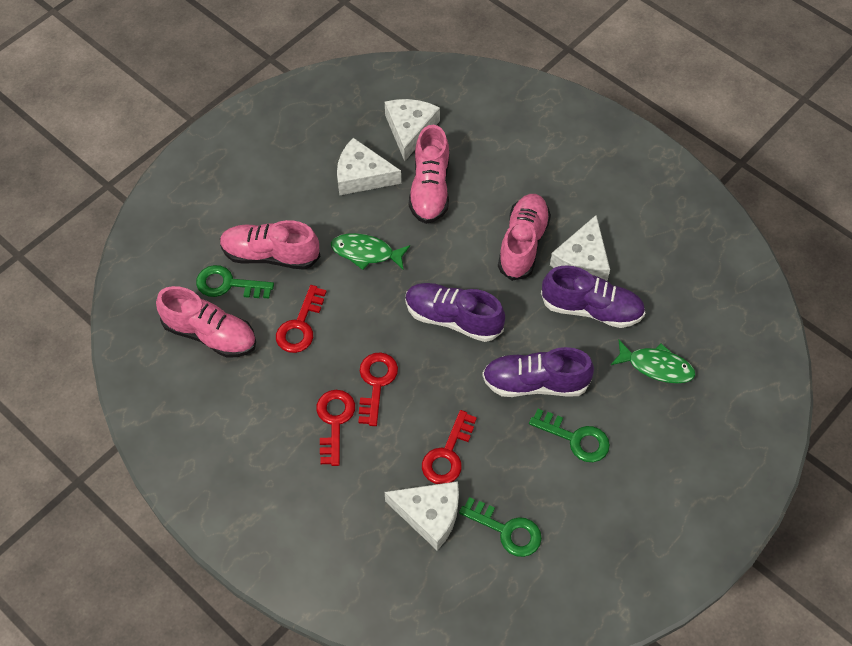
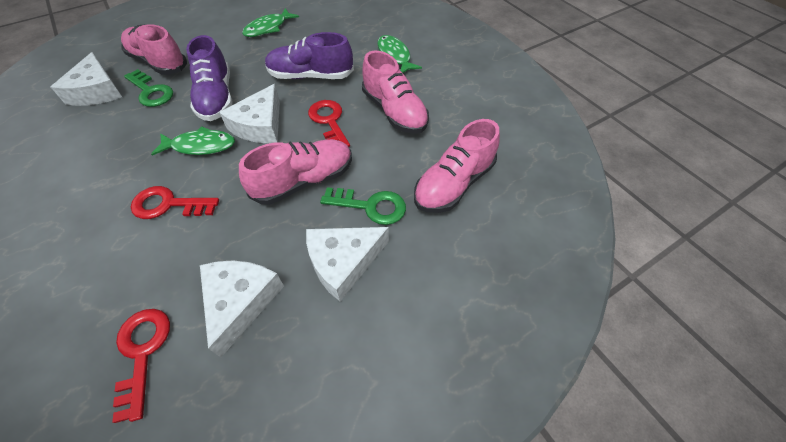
green fish: [331,233,410,270] [611,340,695,383] = 2 -> [151,126,235,155] [242,8,299,37] [377,35,422,73] = 3
green key: [196,265,274,299] [459,497,542,557] [529,409,610,462] = 3 -> [124,69,173,107] [320,187,406,225] = 2
purple shoe: [405,283,505,342] [482,347,594,397] [541,265,645,328] = 3 -> [186,35,232,121] [265,32,354,79] = 2
red key: [276,285,326,353] [316,390,355,466] [358,352,398,426] [422,410,477,484] = 4 -> [112,309,170,423] [131,186,219,219] [308,100,350,147] = 3

